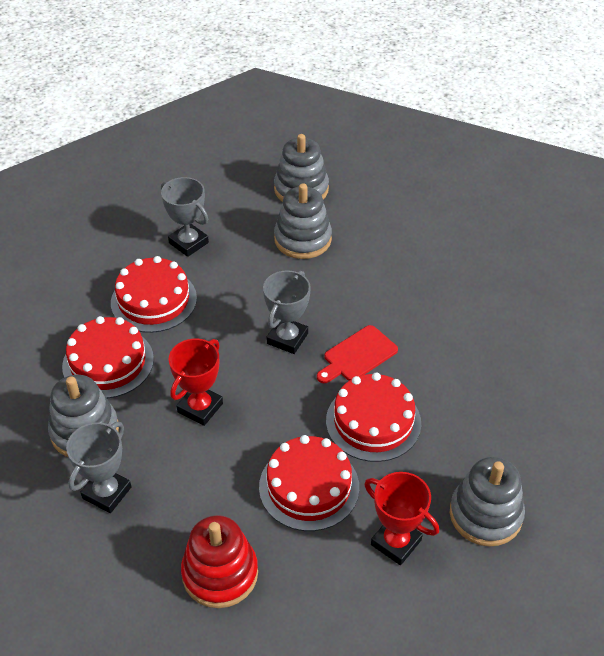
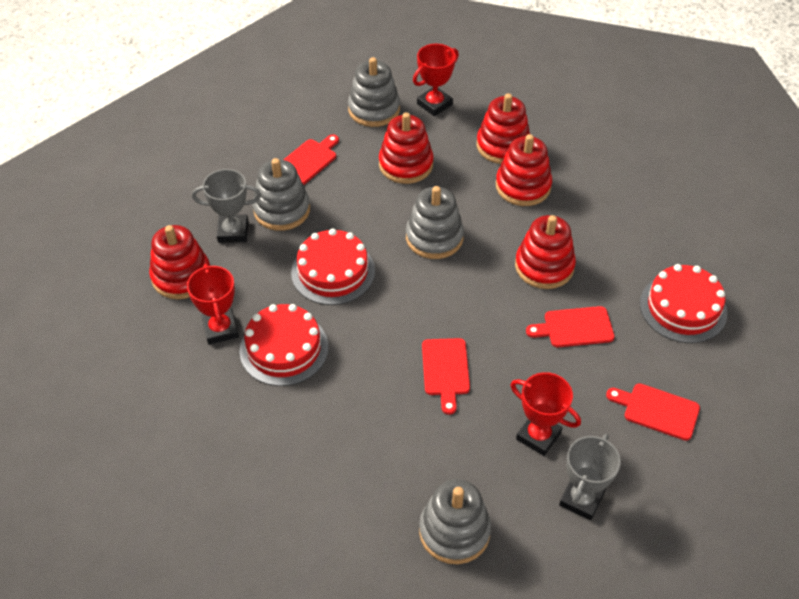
grey trophy: [66,422,131,513] [161,177,209,257] [263,270,311,354] = 3 -> [192,169,261,243] [559,434,621,521] = 2
red cake: [62,316,154,398] [111,256,197,333] [259,435,359,531] [326,373,421,462] = 4 -> [239,304,328,386] [291,228,375,305] [640,264,727,343] = 3
red cutting board: [317,325,398,383] = 1 -> [283,135,339,185] [422,338,470,415] [526,306,615,347] [606,383,700,441] = 4
red stacking toy: [181,515,258,608] = 1 -> [149,225,210,299] [379,112,434,184] [477,93,530,164] [496,134,552,206] [515,215,576,289] = 5
red trophy: [169,339,223,426] [364,472,439,565] = 2 -> [187,264,239,345] [413,44,459,116] [511,372,581,456] = 3

